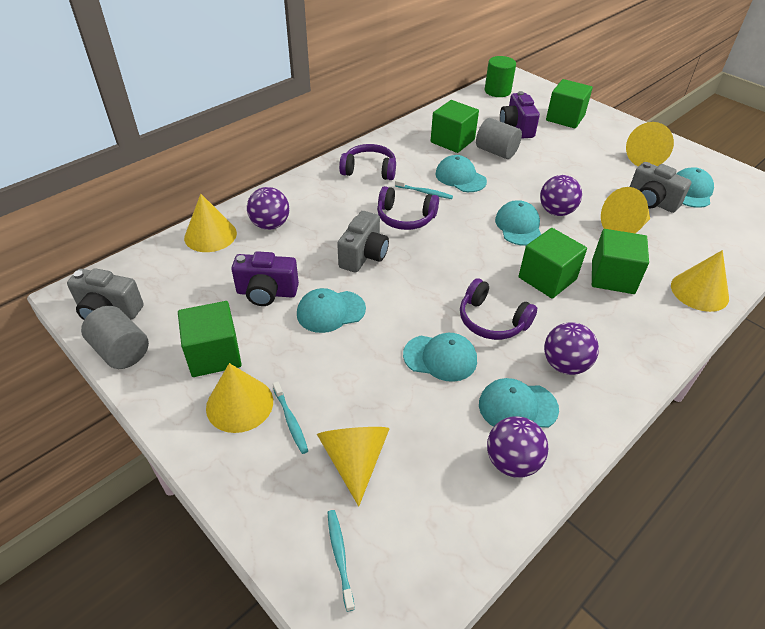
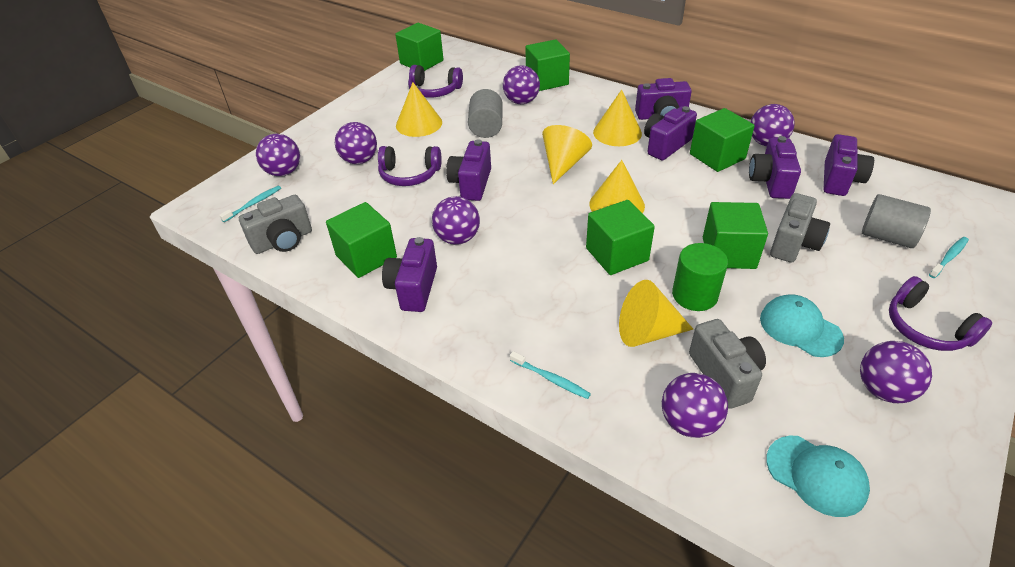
green cube: [178,301,242,377] [431,100,479,153] [519,228,587,299] [546,79,593,129] [592,229,649,294] = 5 -> [326,202,397,278] [395,23,444,71] [525,39,570,91] [586,200,655,275] [690,108,755,172] [703,202,768,269] = 6
purple ball: [247,187,290,230] [487,416,548,478] [540,175,582,216] [544,322,599,375] = 4 -> [256,134,300,176] [335,122,377,164] [432,196,480,245] [503,65,540,104] [662,373,728,438] [751,104,795,146] [860,341,932,403] = 7
purple camera: [231,251,299,306] [500,91,540,139] = 2 -> [382,237,437,312] [446,139,491,201] [635,78,692,120] [644,106,697,161] [749,136,801,199] [824,134,874,196] = 6
turquoise cap: [297,288,366,333] [403,333,477,382] [435,155,487,192] [479,378,559,428] [495,200,541,246] [676,167,714,208] = 6 -> [760,294,844,357] [766,436,870,517] = 2
yellow cone: [184,194,237,252] [206,363,273,433] [317,427,390,506] [601,187,650,234] [626,122,674,167] [671,250,729,312] = 6 -> [396,82,442,137] [542,125,592,184] [589,160,645,213] [593,90,642,146] [619,280,693,347] = 5

